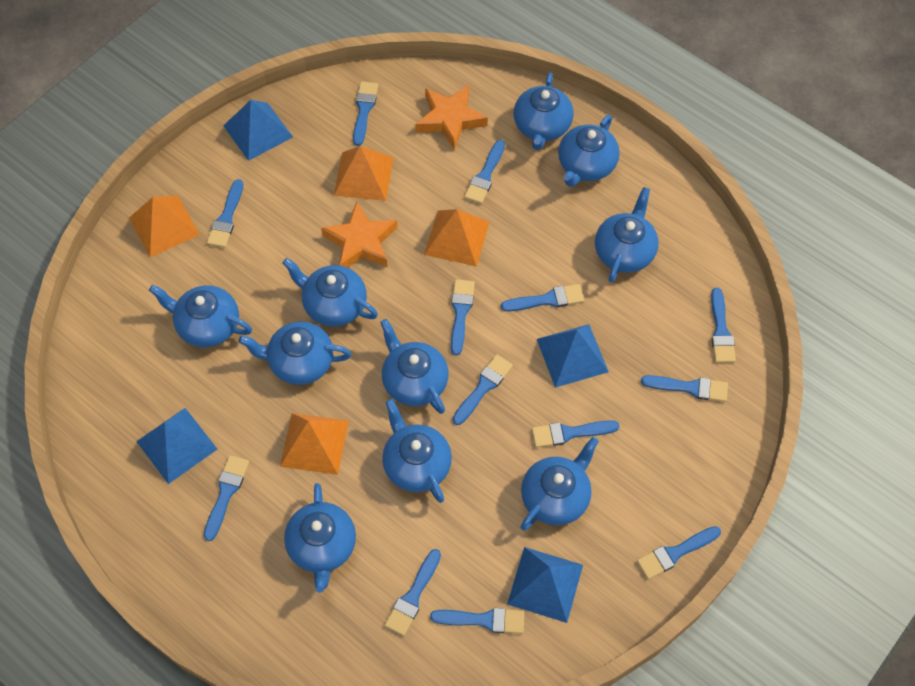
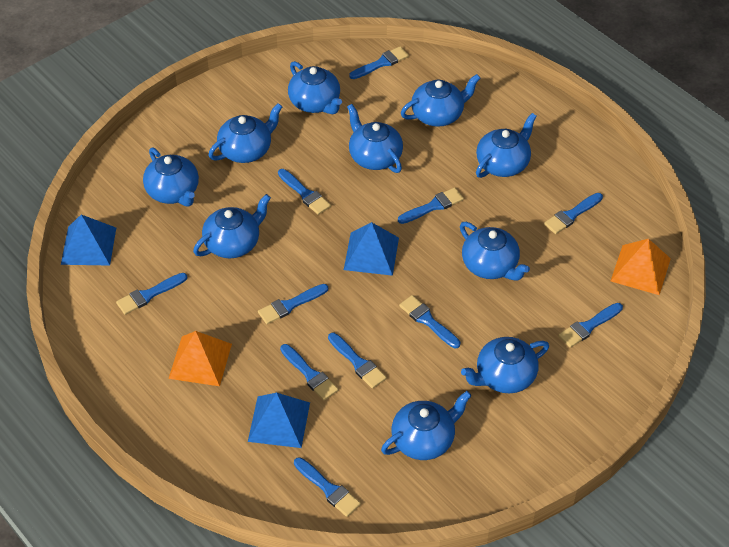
blue brush: [204,455,249,541] [207,179,243,248] [353,81,378,146] [385,549,441,636] [430,608,524,634] [451,279,475,355] [453,354,513,425] [464,140,505,204] [501,284,584,311] [532,420,620,448] [637,526,721,579] [641,375,728,402] [711,288,736,363] = 13 -> [116,273,187,315] [258,284,328,324] [278,169,331,215] [280,344,338,400] [294,457,361,517] [328,333,387,389] [349,46,409,79] [398,187,464,224] [399,295,460,348] [544,193,603,234] [558,303,623,348] = 11
blue pyramid: [136,408,217,484] [223,100,293,161] [507,547,583,623] [537,324,609,388] = 4 -> [61,215,116,265] [248,393,310,448] [344,222,399,276] = 3
orange pyramid: [129,196,200,257] [280,413,349,475] [334,146,393,201] [424,209,489,267] = 4 -> [168,331,232,386] [611,239,671,295] = 2
orange star: [321,202,398,268] [415,85,488,150] = 2 -> none = 0

